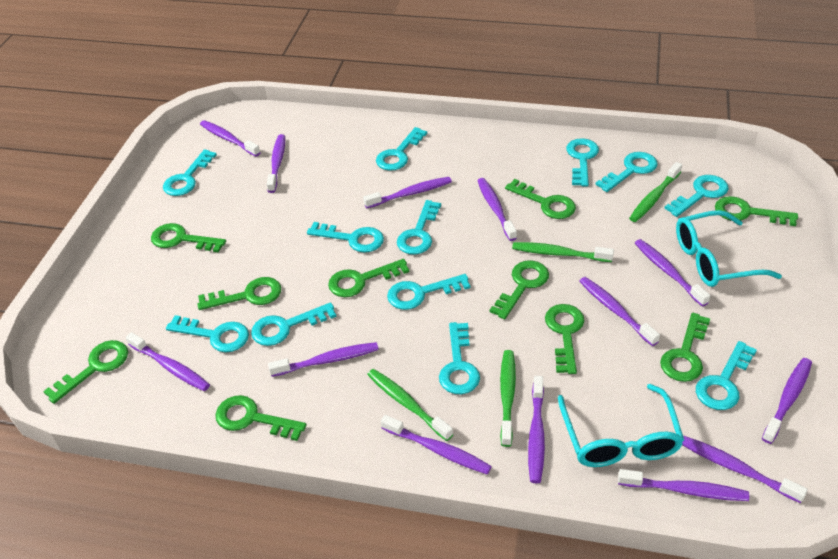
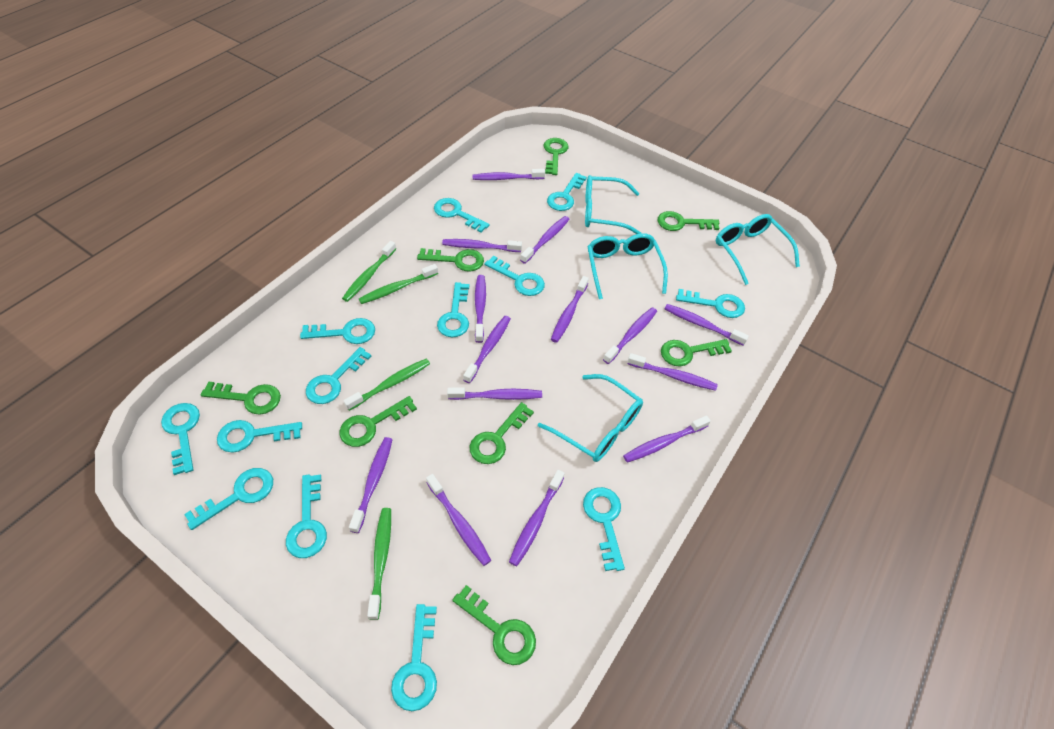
green key: [43,340,128,404] [151,223,226,253] [197,277,281,310] [215,395,306,441] [328,259,409,297] [490,260,549,319] [505,179,576,219] [545,304,584,374] [660,313,710,382] [715,196,798,226] = 10 -> [201,381,281,415] [340,396,417,447] [417,248,484,272] [452,585,536,665] [470,402,534,464] [544,138,568,175] [658,211,720,231] [661,339,732,366] = 8
purple toothbrush: [126,332,210,391] [200,120,261,157] [266,134,285,193] [268,342,379,377] [363,177,452,208] [381,415,492,475] [477,178,517,241] [528,376,545,483] [579,277,660,346] [618,469,749,501] [635,239,710,307] [682,436,808,503] [762,358,812,444] = 13 -> [349,437,393,533] [426,474,491,566] [442,239,522,252] [447,387,542,400] [463,316,511,383] [472,169,545,180] [475,275,486,343] [509,470,565,566] [520,216,569,264] [551,276,589,343] [603,307,657,364] [623,415,711,463] [627,353,718,391] [665,304,749,346] = 14
turquoise glasses: [558,384,684,467] [676,210,782,287] = 2 -> [538,374,643,462] [585,175,641,234] [587,233,668,299] [716,214,800,285] = 4
turquoise key: [163,149,217,196] [166,315,249,352] [251,302,337,346] [307,222,384,253] [376,127,427,171] [387,274,471,310] [397,200,441,254] [439,322,480,394] [566,138,599,186] [595,152,658,192] [664,175,729,217] [696,341,757,410] = 12 -> [161,403,200,475] [184,468,273,530] [217,420,302,453] [286,474,327,558] [300,318,375,344] [306,347,371,404] [391,604,437,711] [434,198,490,233] [437,282,469,337] [484,256,545,296] [547,173,587,211] [583,487,625,571] [676,289,745,318] = 13

